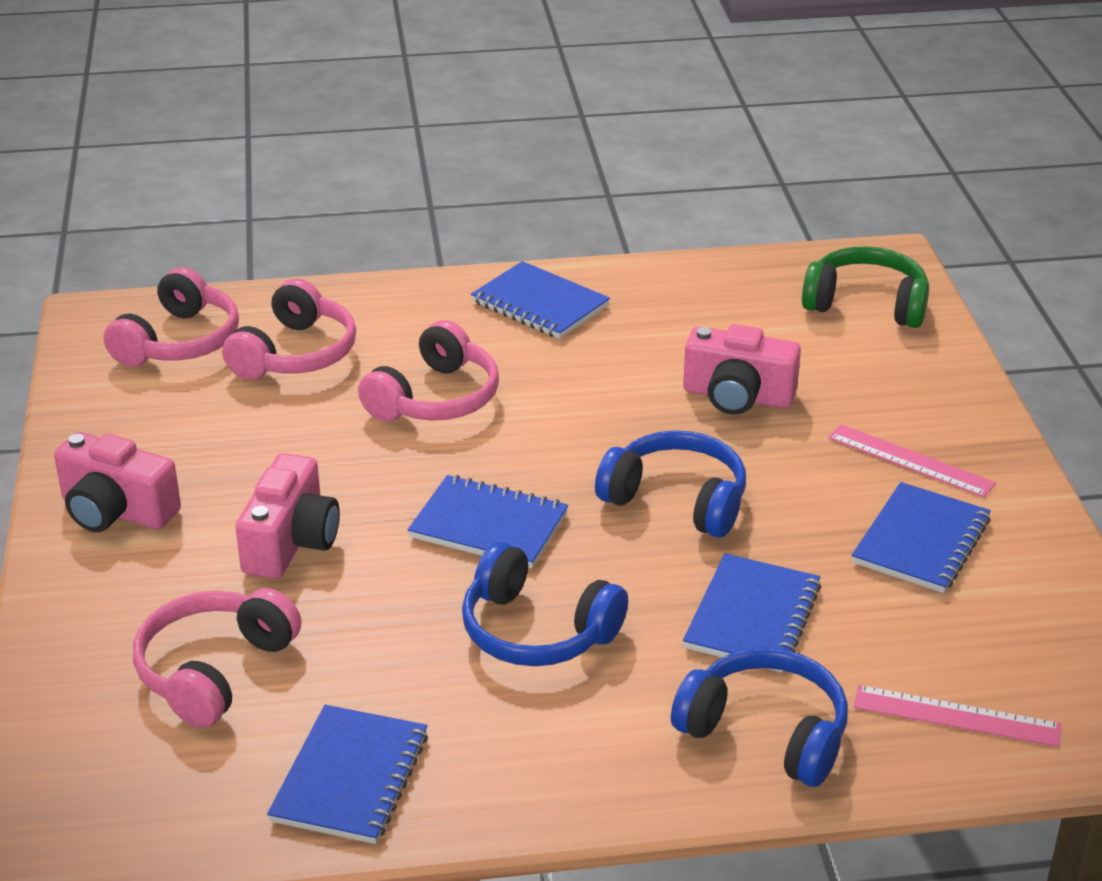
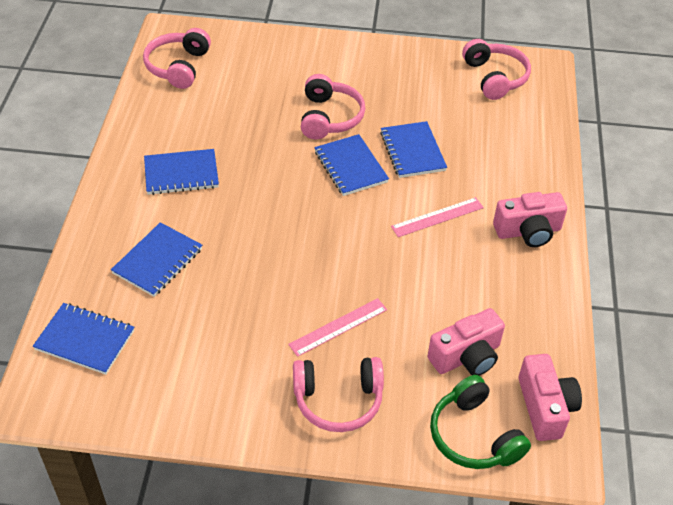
blue headphones: [462,542,628,666] [595,430,746,538] [671,648,848,787] = 3 -> none = 0

